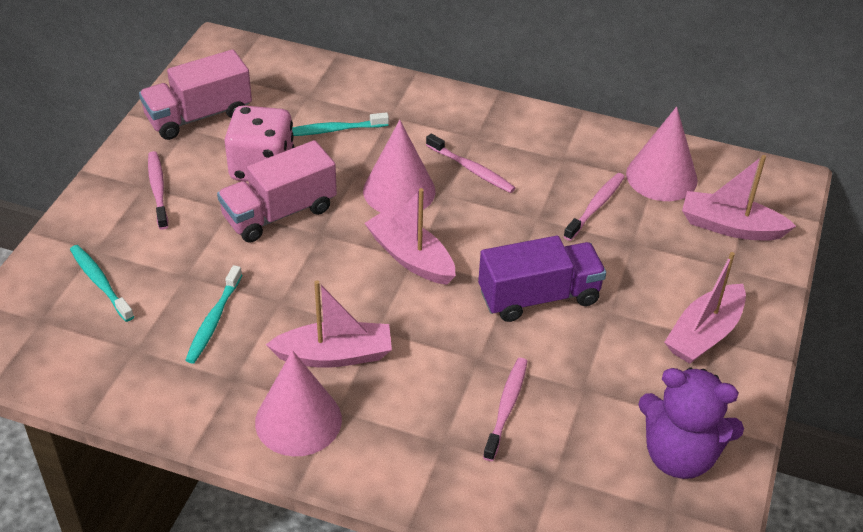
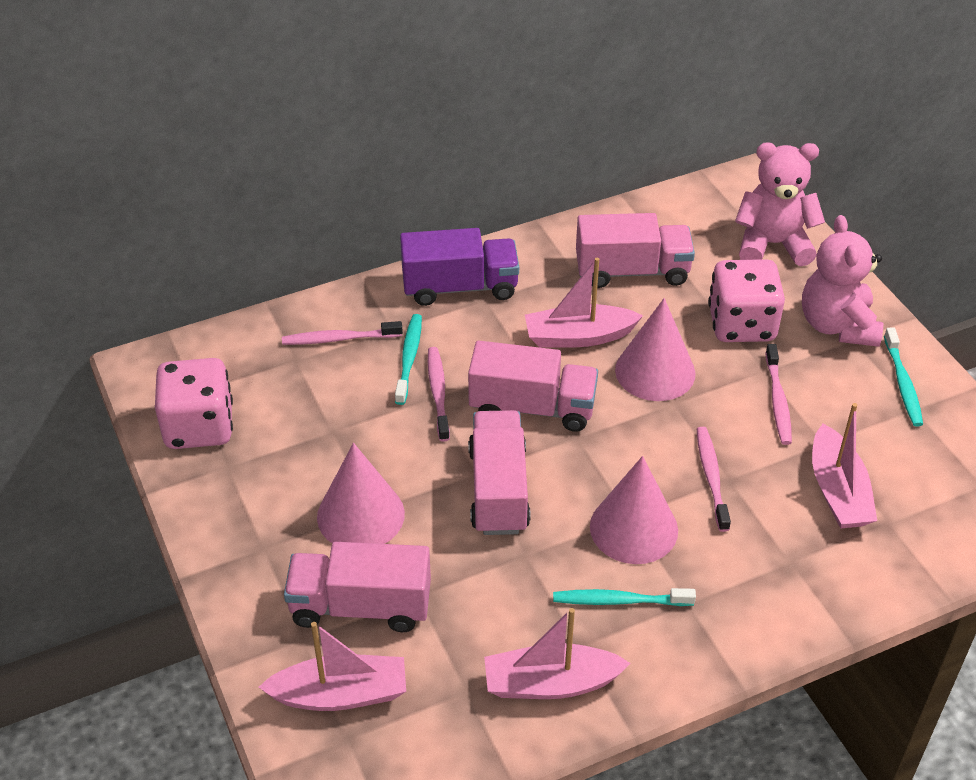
pink dice: [225,105,294,182] = 1 -> [155,358,233,449] [708,259,785,342] = 2
pink teddy bear: none = 0 -> [735,142,825,266] [802,215,883,347] = 2
pink truck: [139,49,252,140] [217,140,337,243] = 2 -> [284,542,431,632] [468,341,598,432] [468,410,531,535] [576,213,695,288] = 4
purple teddy bear: [638,368,744,479] = 1 -> none = 0

